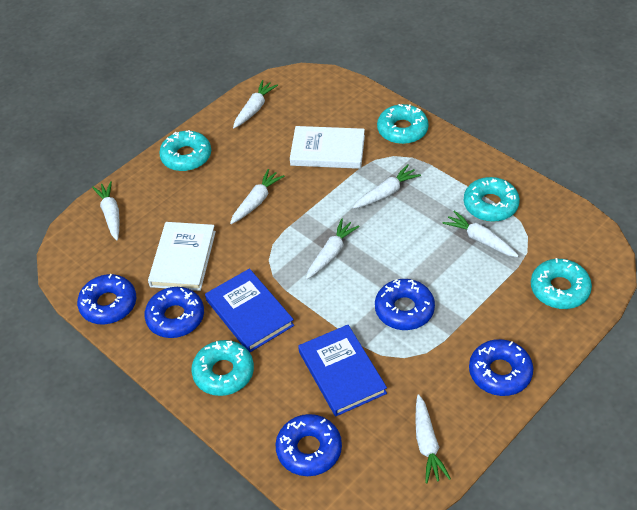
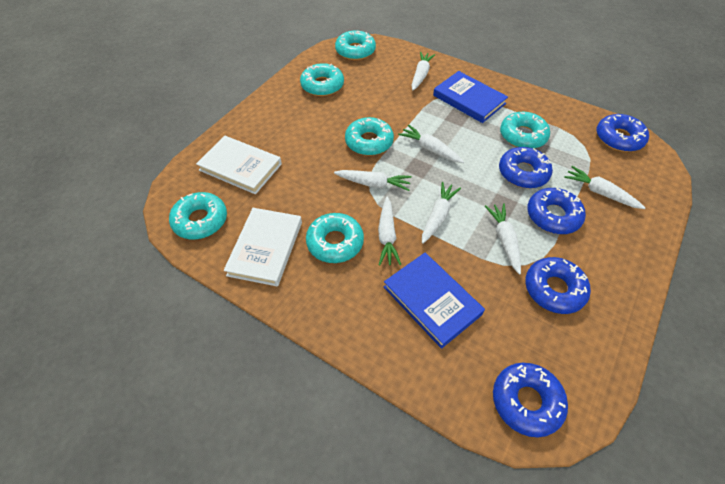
turquoise donut: [159,130,211,171] [191,340,254,396] [377,104,429,144] [464,177,520,222] [531,258,592,309] = 5 -> [169,192,227,239] [300,63,344,96] [306,213,364,263] [335,30,376,60] [345,117,394,156] [500,112,550,148] = 6

